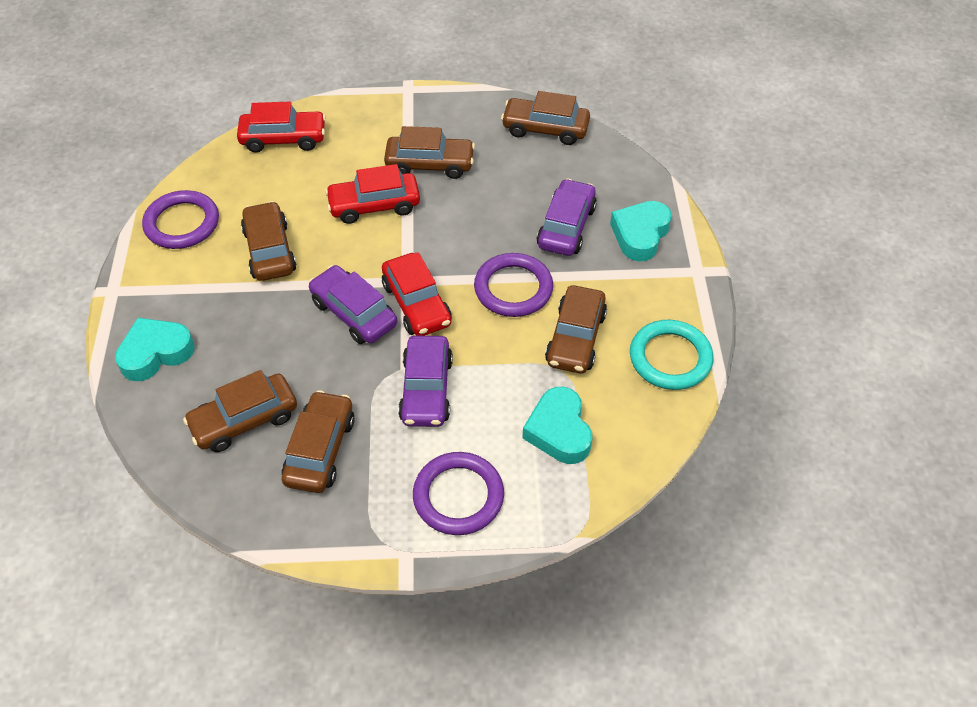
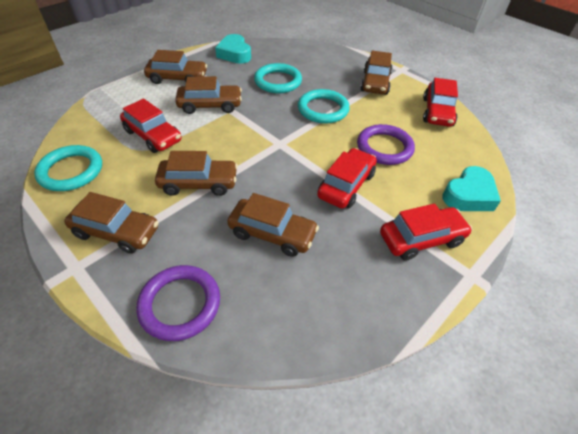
purple car: [308,265,397,344] [398,336,453,427] [537,179,597,256] = 3 -> none = 0
purple ring: [142,190,219,249] [413,452,504,535] [474,253,553,317] = 3 -> [137,265,220,341] [357,124,415,165] = 2
red car: [237,102,326,153] [325,164,420,224] [382,252,452,336] = 3 -> [120,99,181,153] [317,148,377,209] [380,204,472,261] [423,78,458,127] = 4
turquoise heart: [115,318,195,381] [522,387,592,464] [610,201,672,261] = 3 -> [215,34,251,64] [442,166,501,211] = 2
turquoise ring: [630,320,714,390] = 1 -> [34,145,102,191] [254,63,302,93] [298,89,350,124] = 3

